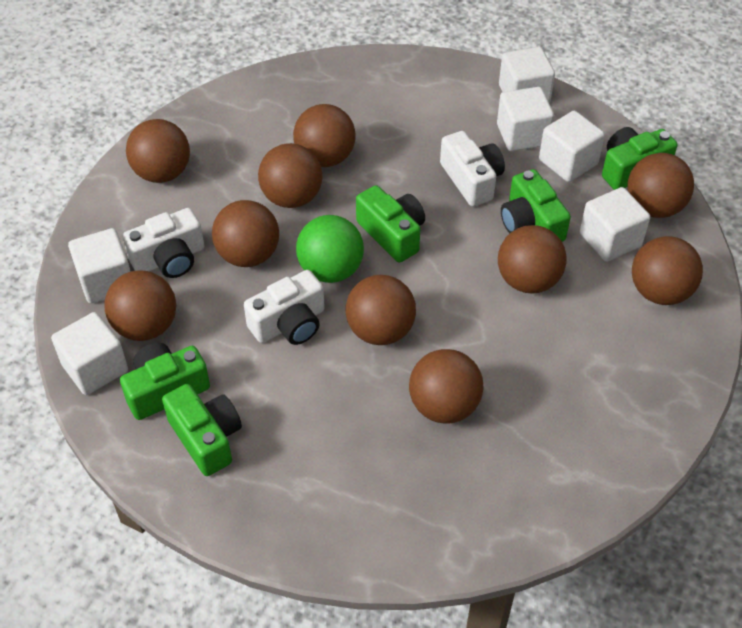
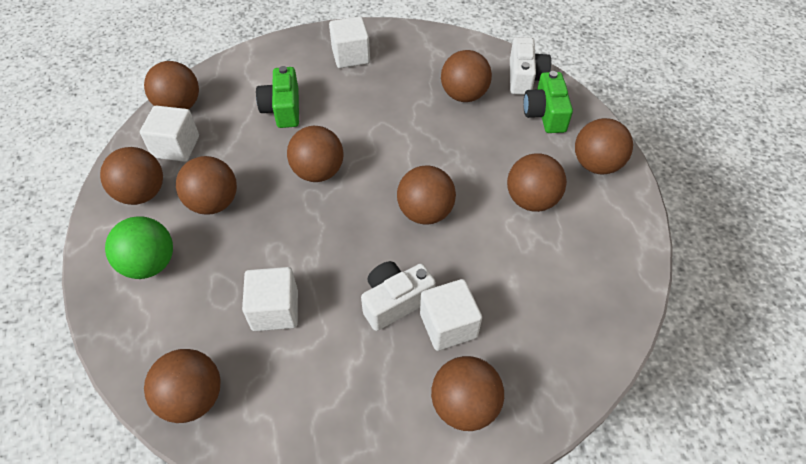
green camera: [120,343,210,420] [162,384,242,476] [356,185,425,262] [501,169,571,242] [602,127,678,190] = 5 -> [256,66,299,128] [523,71,573,133] = 2
white camera: [123,208,205,278] [244,270,325,345] [440,131,505,207] = 3 -> [361,261,436,331] [510,37,551,95] = 2
white cube: [51,312,128,395] [68,228,131,303] [497,87,554,151] [499,47,555,103] [539,111,605,182] [580,187,650,262] = 6 -> [140,106,199,162] [242,267,298,331] [329,17,370,68] [420,279,482,351] = 4

